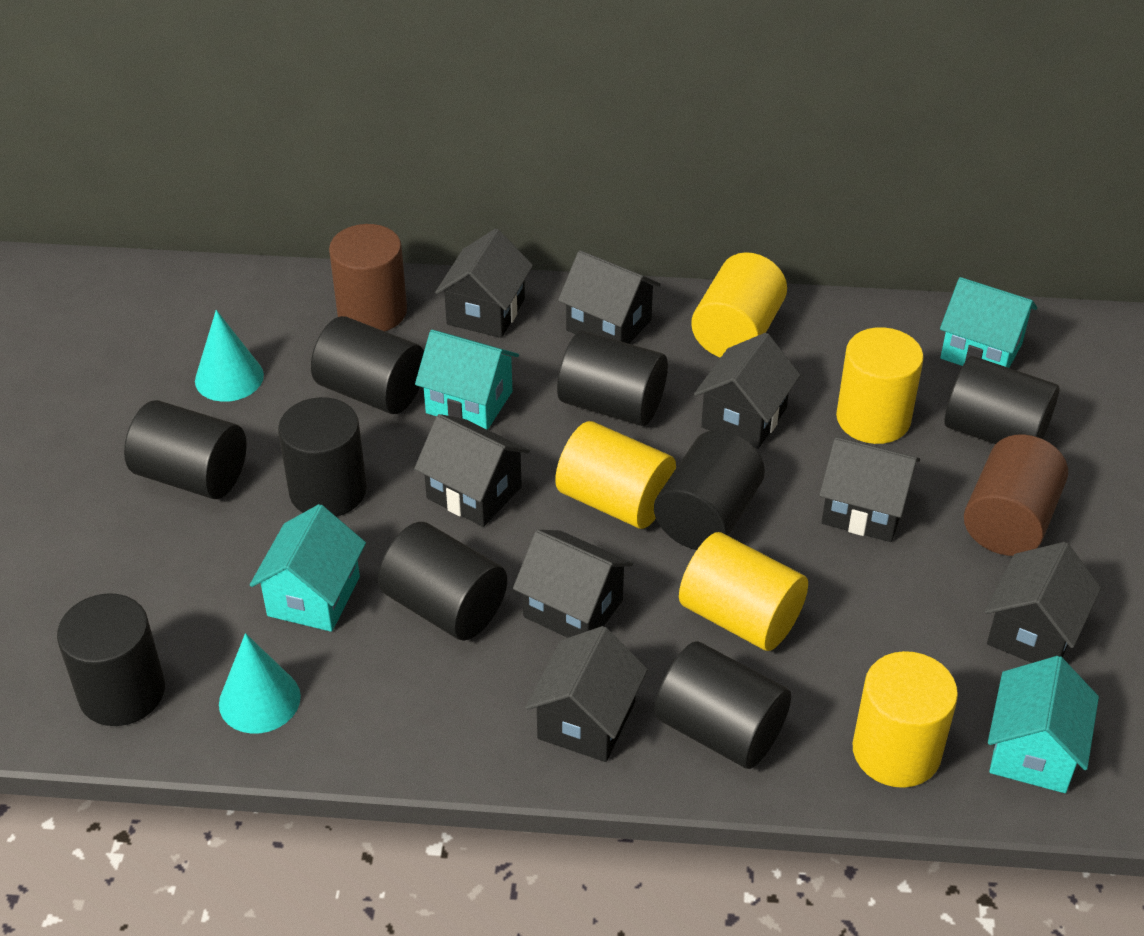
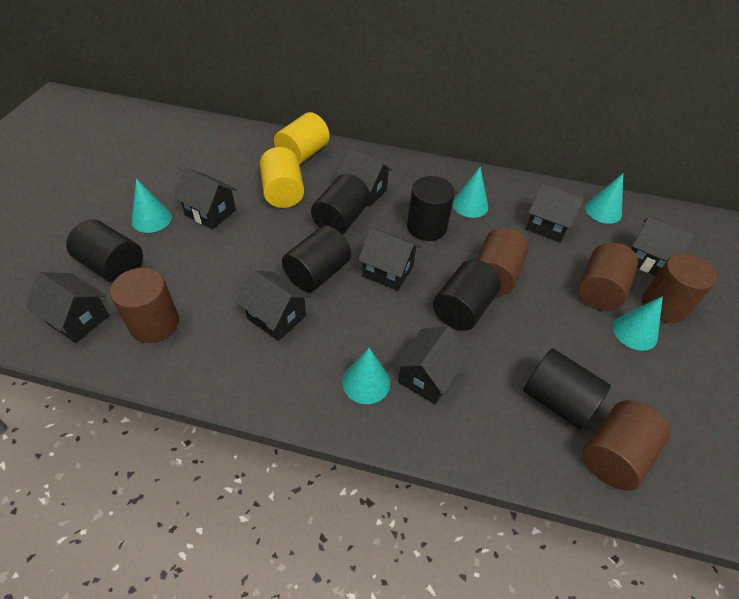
black cylinder: [57,593,165,726] [124,400,247,499] [278,397,367,517] [311,316,424,414] [378,522,507,640] [557,331,668,426] [654,430,765,550] [654,641,791,769] [944,356,1059,444] = 9 -> [66,219,143,283] [282,225,351,292] [311,174,370,235] [407,176,455,241] [433,260,501,331] [523,349,611,429] = 6
brown cylinder: [329,224,407,331] [964,434,1068,556] = 2 -> [110,268,179,343] [476,228,529,296] [578,242,638,311] [582,400,670,491] [642,253,717,323] = 5
turquoise cone: [195,310,264,402] [219,633,301,734] = 2 -> [131,179,172,233] [342,348,390,404] [453,167,489,218] [585,173,623,224] [613,296,663,351] = 5
turquoise house: [250,504,366,632] [415,330,519,430] [940,277,1037,368] [988,656,1099,793] = 4 -> none = 0
yellow cylinder: [555,421,676,529] [679,532,808,651] [691,252,787,358] [836,327,924,444] [853,651,958,788] = 5 -> [260,147,304,208] [274,112,330,165] = 2

